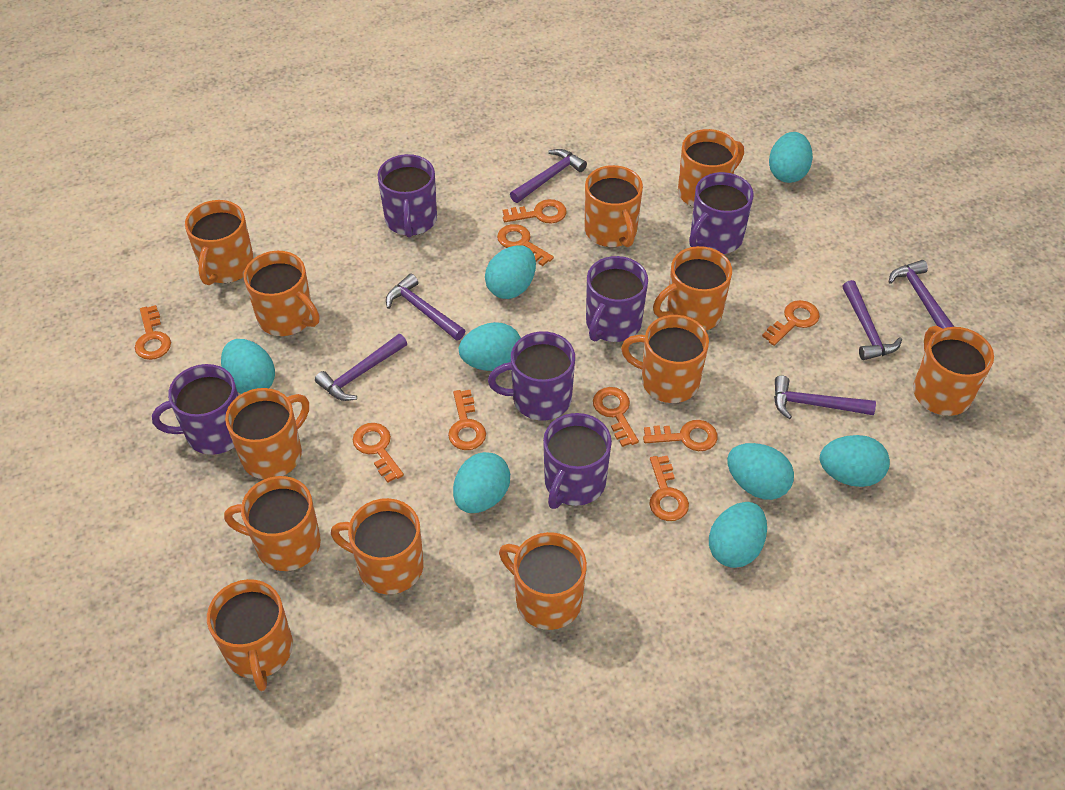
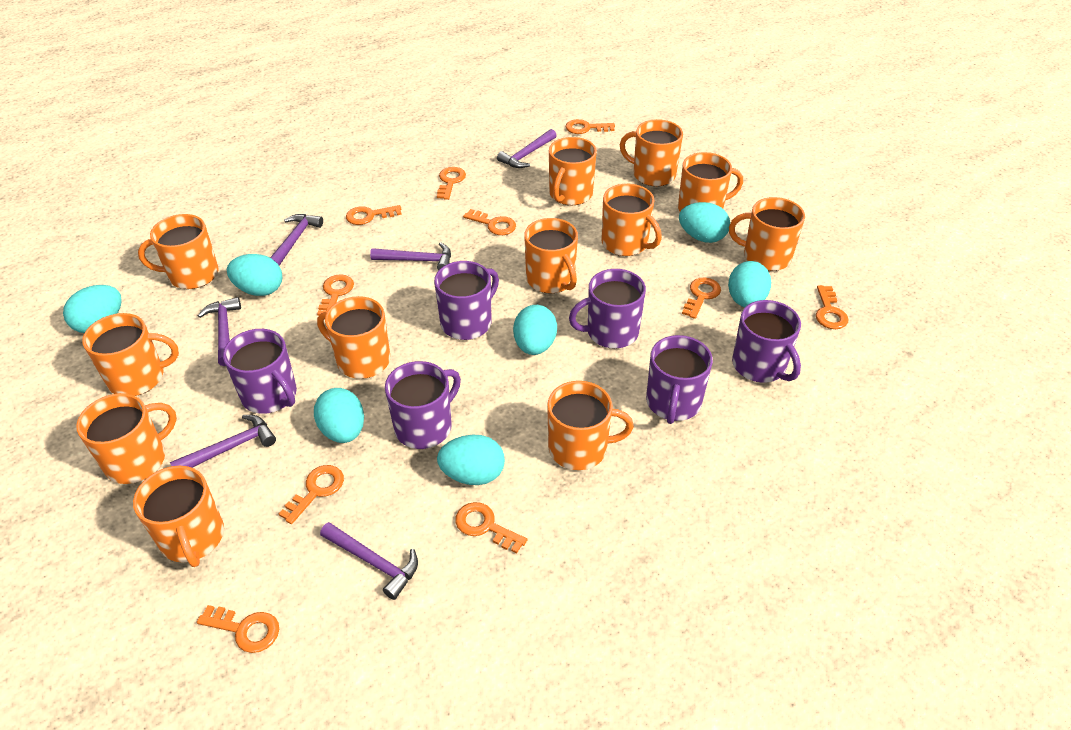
orange key: [135,305,171,360] [353,423,404,483] [448,390,486,450] [497,224,554,266] [503,199,567,224] [593,387,639,447] [643,420,718,451] [649,456,689,521] [762,300,820,346] = 9 -> [197,605,279,653] [279,465,344,524] [317,274,354,316] [346,205,402,225] [437,167,466,200] [455,502,527,554] [463,209,516,235] [566,119,615,134] [682,277,721,319] [816,285,849,329] = 10
turquoise egg: [221,339,275,394] [453,452,510,513] [459,322,521,371] [485,245,536,299] [709,502,767,568] [727,443,794,500] [769,132,813,183] [820,435,890,487] = 8 -> [63,285,122,333] [227,254,282,296] [314,388,364,443] [437,435,505,485] [513,305,557,355] [679,202,730,243] [728,261,771,307] = 7

